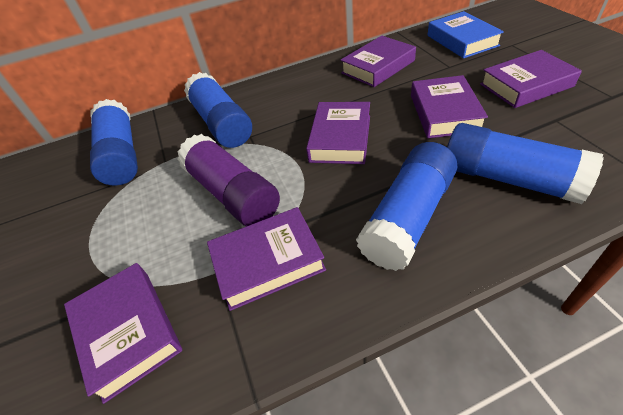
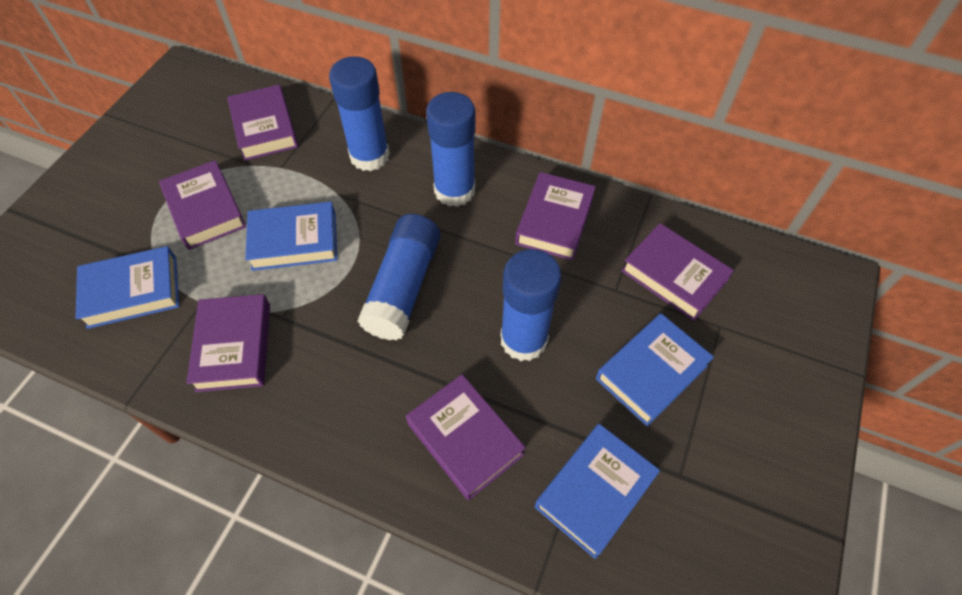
blue book: [428,11,504,58] = 1 -> [76,246,179,329] [245,202,337,271] [535,424,660,559] [596,313,714,426] = 4
purple glue stick: [177,134,280,226] = 1 -> none = 0

